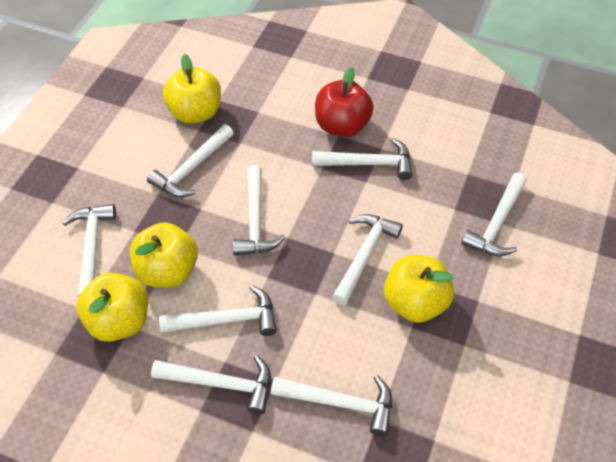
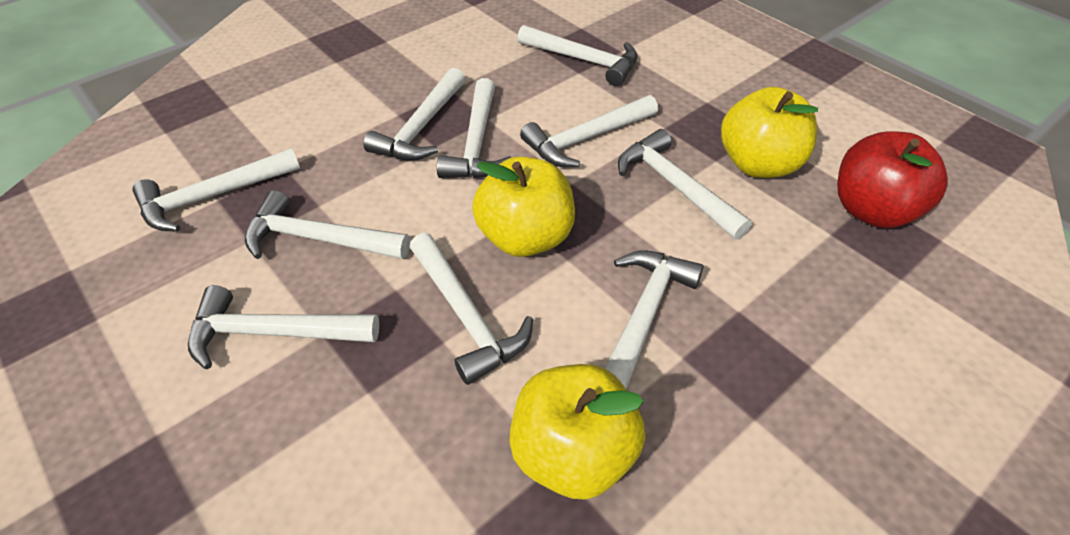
white hammer: [62,204,116,298] [147,124,234,197] [151,355,271,415] [159,285,277,336] [233,165,285,256] [271,375,392,436] [312,138,413,180] [332,214,403,305] [461,172,527,256] = 9 -> [132,148,300,232] [188,285,379,369] [245,190,410,259] [363,68,465,161] [410,233,533,385] [437,78,512,178] [517,25,637,86] [520,95,658,167] [605,250,704,389] [618,129,752,240] = 10
yellow apple: [76,272,148,342] [130,222,198,287] [163,54,221,124] [384,255,454,323] = 4 -> [472,157,575,257] [509,364,645,500] [721,87,818,178] = 3

